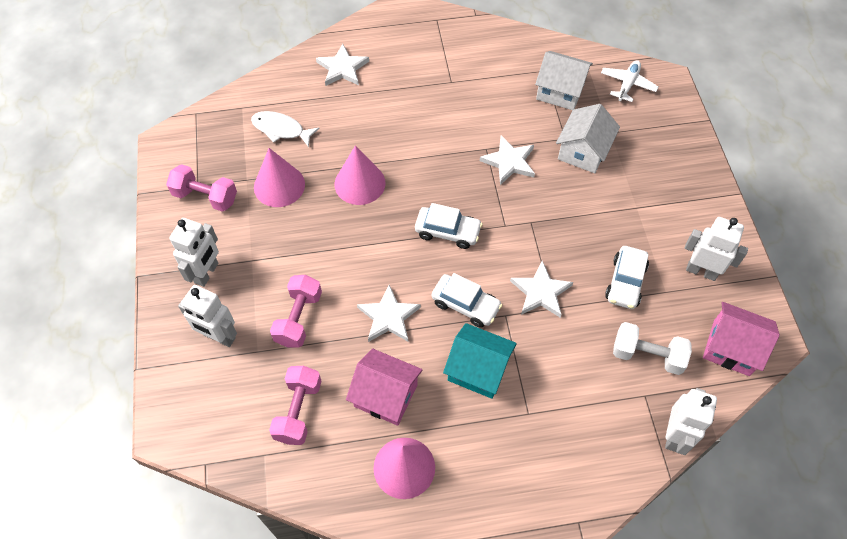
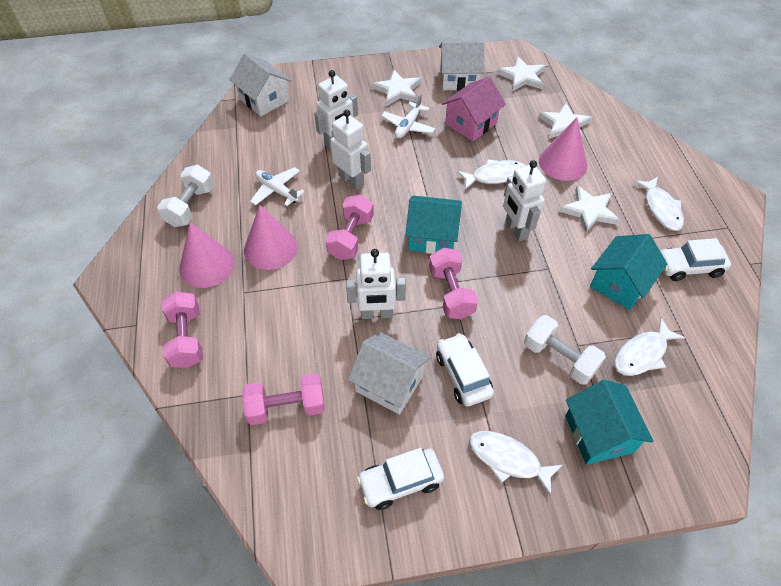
pink dumbbell: [166,164,237,212] [269,366,322,445] [270,275,322,348] = 3 -> [162,292,203,368] [242,373,325,425] [326,194,374,260] [429,247,478,319] = 4
pink house: [346,348,423,426] [703,302,780,376] = 2 -> [442,77,506,141] = 1
turquoise house: [443,323,517,399] = 1 -> [405,196,462,254] [565,380,654,465] [590,234,667,310] = 3
white dumbbell: [613,322,692,375] = 1 -> [157,165,214,227] [524,315,606,385] = 2
white fish: [251,111,320,147] = 1 -> [457,159,525,190] [469,431,562,496] [614,318,685,376] [634,177,684,231] = 4
white house: [535,51,593,110] [556,104,620,173] = 2 -> [230,53,291,117] [348,332,431,415] [439,41,484,91] = 3
white plane: [601,60,658,102] = 1 -> [250,167,305,206] [381,94,435,138] = 2

